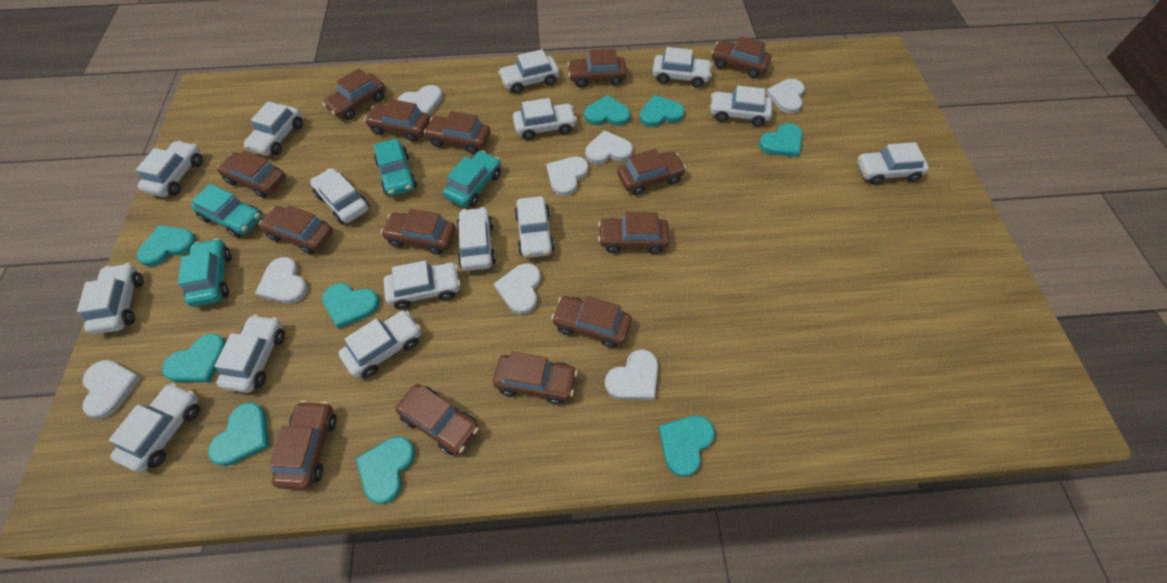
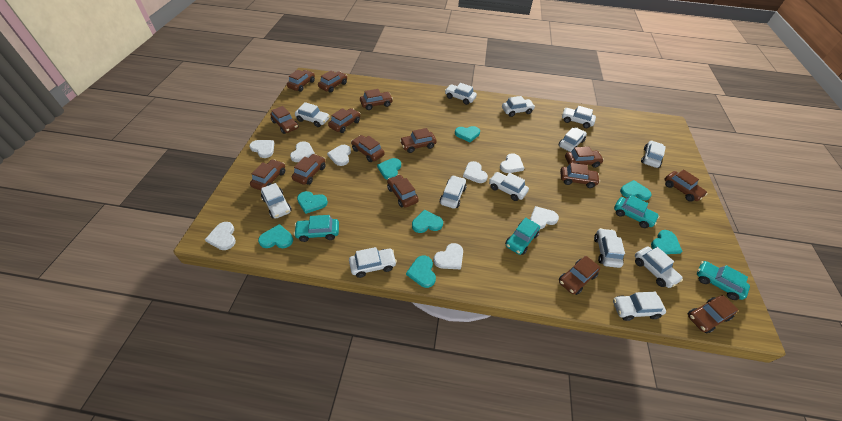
brown car: [217,151,286,198] [259,205,333,254] [269,400,337,490] [322,69,386,120] [364,99,430,142] [381,209,456,255] [396,384,479,455] [424,111,491,154] [493,352,578,404] [551,296,632,348] [567,49,627,88] [598,212,669,254] [617,149,686,195] [711,36,771,78] = 14 -> [250,159,285,190] [270,106,299,134] [287,70,315,92] [292,154,326,185] [318,71,347,93] [328,108,360,133] [351,135,385,162] [360,89,393,110] [387,175,419,208] [400,128,436,153] [559,256,600,295] [560,163,600,188] [565,147,604,168] [664,169,708,202] [688,295,738,334] = 15
turquoise heart: [136,225,197,267] [162,333,226,383] [208,402,269,466] [322,283,380,329] [356,436,415,504] [584,95,630,126] [640,95,685,127] [658,415,715,477] [759,123,803,157] = 9 -> [258,224,293,248] [297,191,328,214] [377,158,401,180] [406,256,436,288] [412,210,443,233] [455,126,480,142] [620,180,652,200] [651,230,683,254] = 8
white car: [77,263,143,334] [109,383,200,472] [136,140,203,197] [214,315,285,393] [244,101,303,156] [310,168,369,224] [339,310,421,378] [384,261,461,309] [457,207,496,271] [498,49,559,94] [513,98,577,140] [514,196,555,258] [653,47,712,88] [710,85,772,126] [857,142,929,185] = 15 -> [261,183,292,219] [295,102,330,127] [349,247,397,278] [440,175,467,209] [445,83,477,105] [489,172,529,201] [502,96,535,117] [559,127,587,152] [562,106,596,128] [594,228,625,268] [613,292,666,321] [635,246,683,288] [641,140,666,168] = 13

